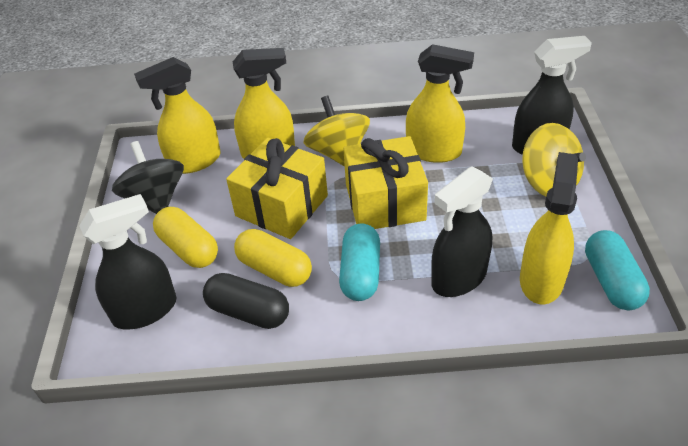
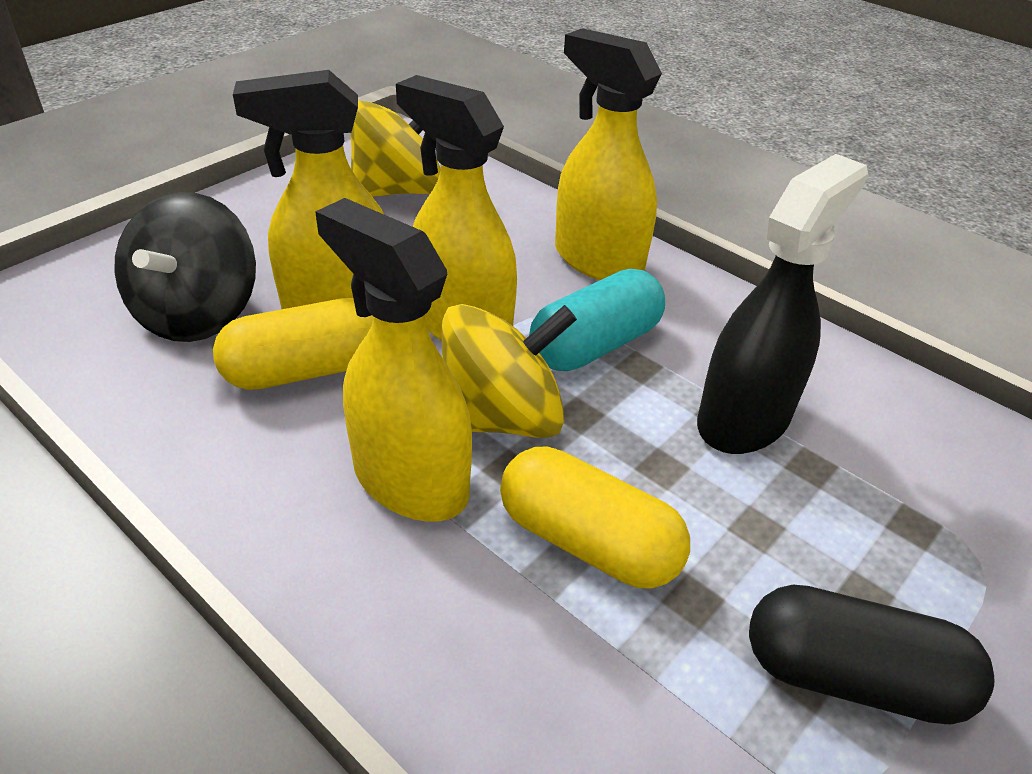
black spray bottle: [79,194,177,329] [431,166,493,297] [512,36,592,155] = 3 -> [697,154,868,454] = 1
turquoise capsule: [339,223,380,301] [585,230,650,310] = 2 -> [529,269,665,371] = 1
yellow gift: [226,138,328,239] [343,136,428,229] = 2 -> none = 0

